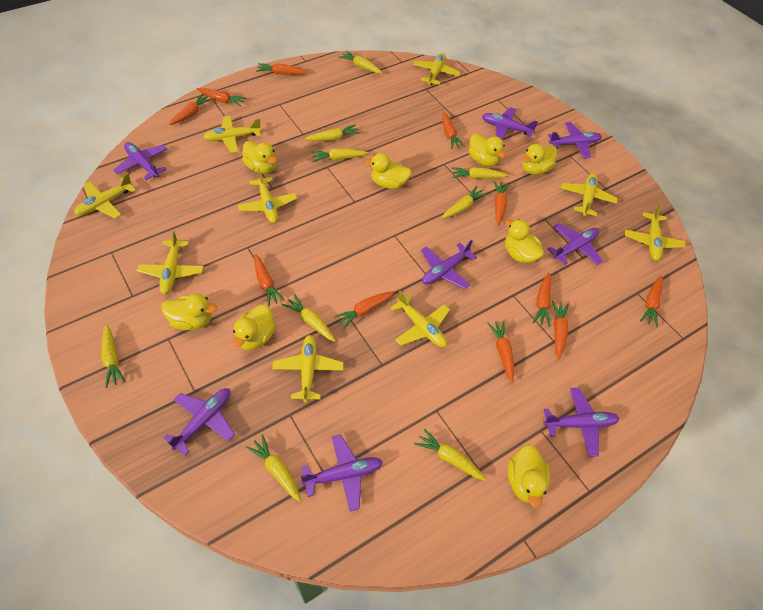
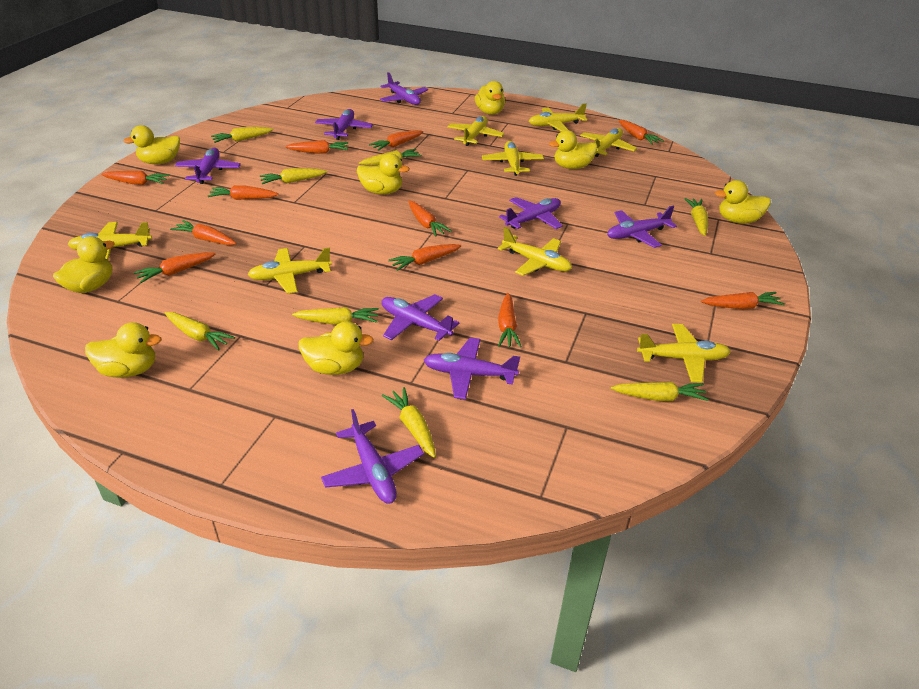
yellow carrot: [101,325,126,388] [246,435,301,502] [282,294,335,342] [305,124,360,141] [311,148,368,162] [339,51,382,73] [414,428,486,481] [442,186,488,219] [451,167,508,179] = 9 -> [165,312,235,351] [211,127,273,143] [259,168,327,184] [292,307,379,325] [359,149,422,166] [382,387,436,458] [611,382,709,401] [685,198,708,236] = 8
yellow plane: [74,173,136,219] [137,231,204,294] [203,116,262,153] [238,169,297,223] [272,335,344,403] [390,291,450,347] [413,53,461,85] [561,173,618,216] [625,204,686,261] = 9 -> [67,222,152,259] [248,247,332,294] [447,116,504,146] [482,141,544,176] [498,227,572,276] [529,103,587,132] [580,128,637,157] [637,324,731,382] = 8

